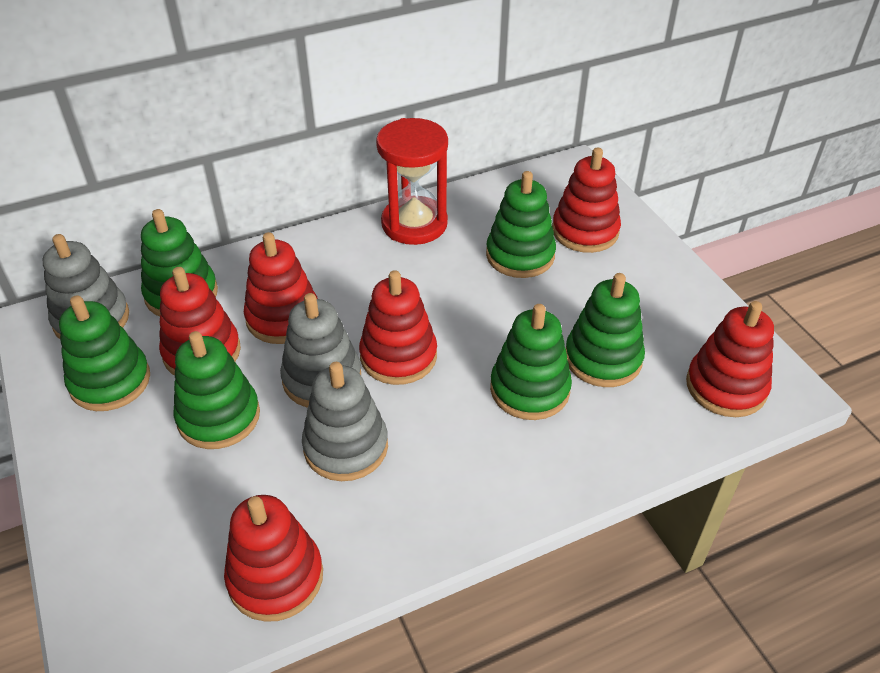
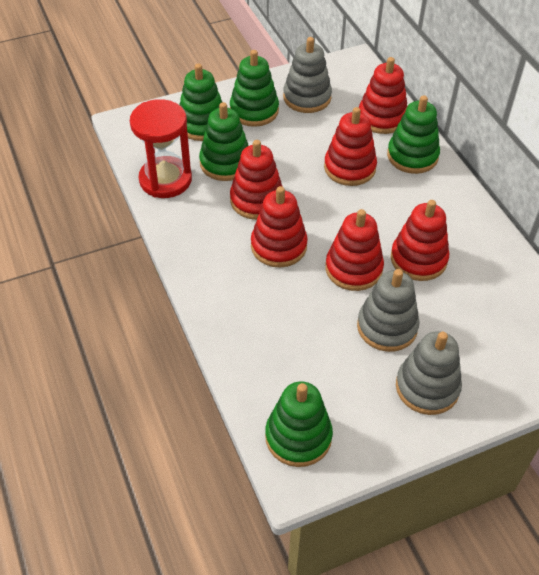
green stacking toy: [59,295,150,411] [141,209,218,316] [174,331,260,449] [486,171,556,278] [490,304,572,420] [566,273,645,387] = 6 -> [179,64,222,141] [199,102,249,181] [230,50,279,127] [265,381,333,467] [387,95,440,174] = 5

